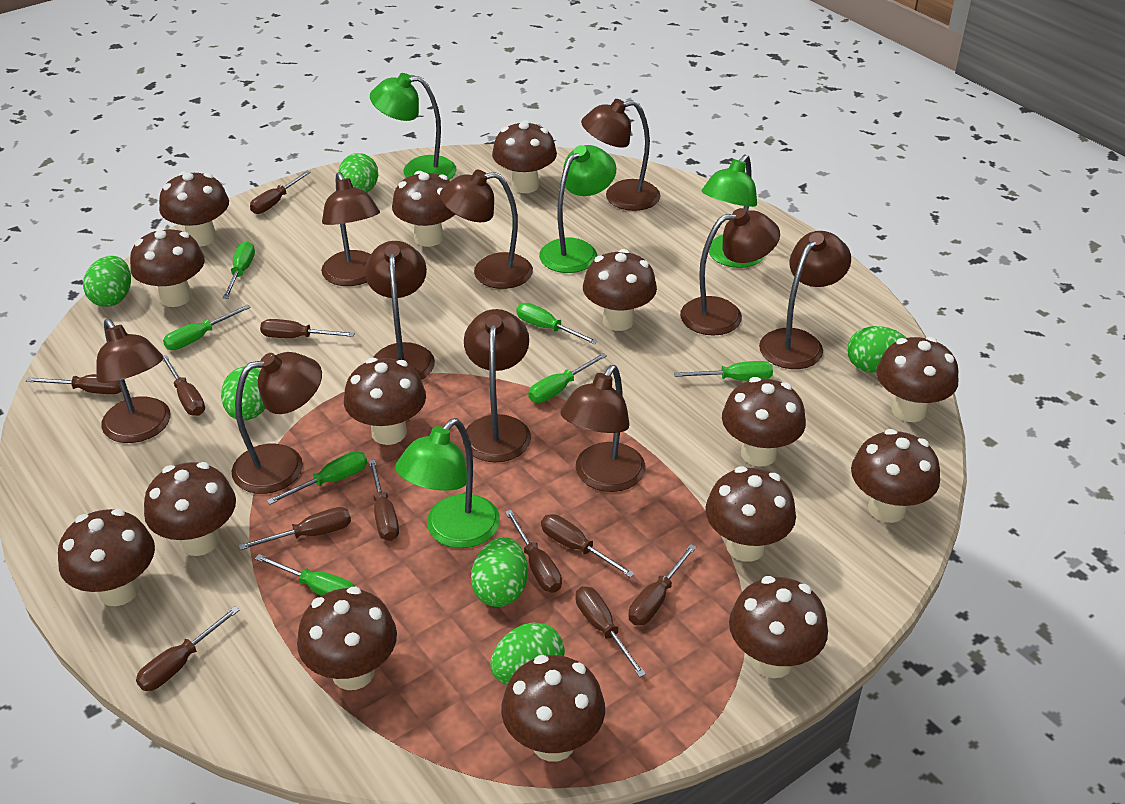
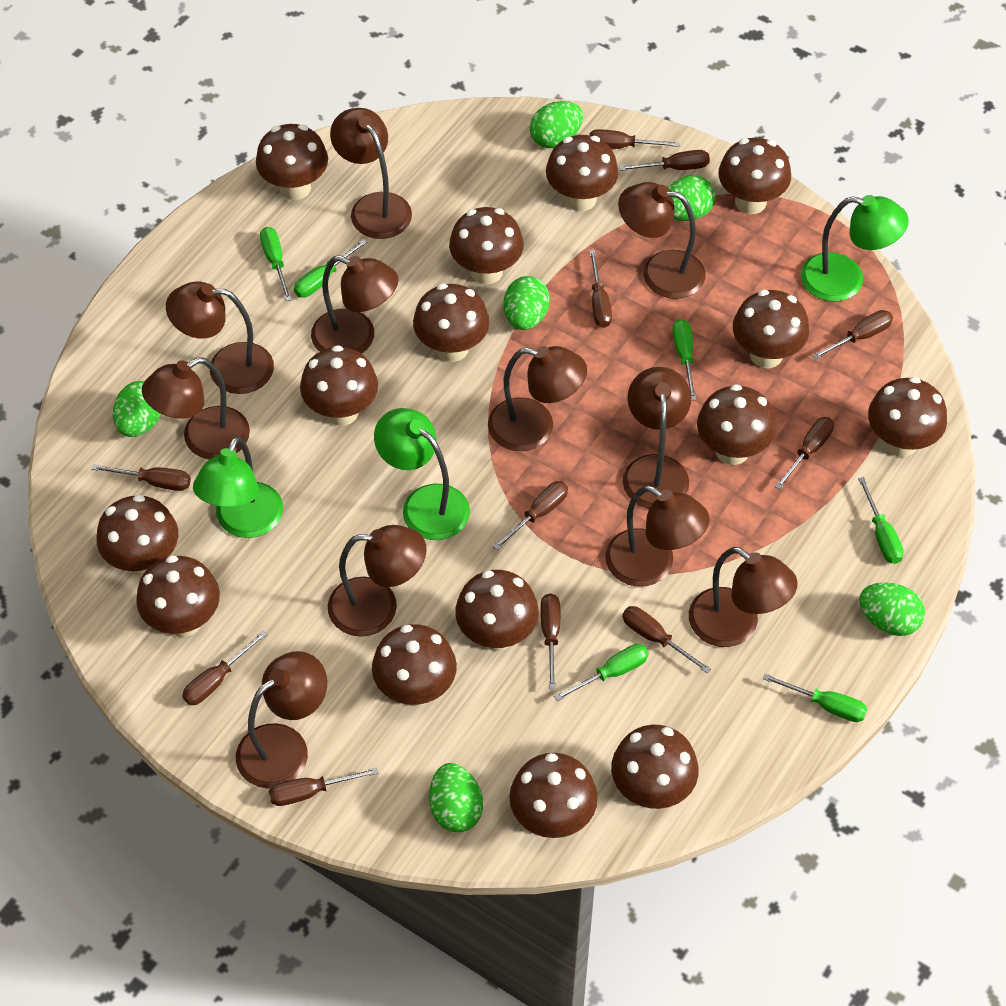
brown lamp: [96,319,171,443] [232,352,322,494] [321,172,380,286] [365,241,435,380] [440,170,533,289] [463,309,531,462] [560,365,646,492] [581,99,661,211] [680,208,780,336] [759,231,851,369] = 10 -> [142,357,250,460] [166,281,274,394] [236,651,327,789] [311,255,399,354] [328,525,427,637] [330,108,412,239] [488,346,587,451] [605,485,710,587] [618,182,706,299] [623,367,691,509] [689,547,798,647] = 11
green lamp: [370,73,456,180] [395,418,500,548] [539,145,616,273] [702,155,765,268] = 4 -> [193,436,283,538] [374,408,470,540] [801,195,909,302] = 3
green screwdriver: [163,304,251,350] [222,241,255,299] [255,554,355,596] [267,451,367,504] [517,303,598,344] [528,353,607,403] [674,361,773,381] = 7 -> [260,227,292,301] [294,239,367,298] [554,644,649,701] [673,319,697,400] [763,674,867,722] [858,477,904,564] = 6

